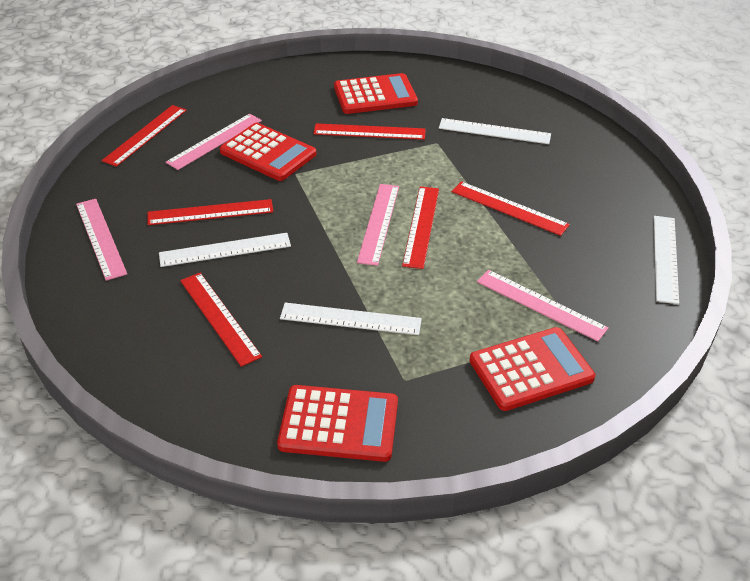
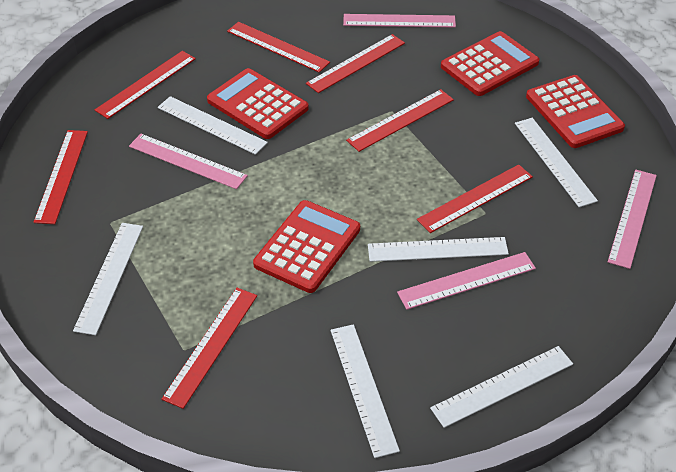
red ruler: [102,105,187,167] [147,199,273,225] [180,273,262,367] [313,123,425,140] [402,186,439,269] [452,181,570,236] = 6 -> [34,130,88,224] [95,51,196,119] [161,288,257,409] [227,22,330,73] [306,34,405,93] [346,89,454,152] [417,164,533,233] = 7
white ruler: [159,233,291,267] [280,303,422,335] [439,118,551,144] [654,216,679,304] = 4 -> [73,223,143,335] [158,96,268,155] [331,324,400,458] [368,237,509,262] [430,346,573,428] [515,118,598,207] = 6

